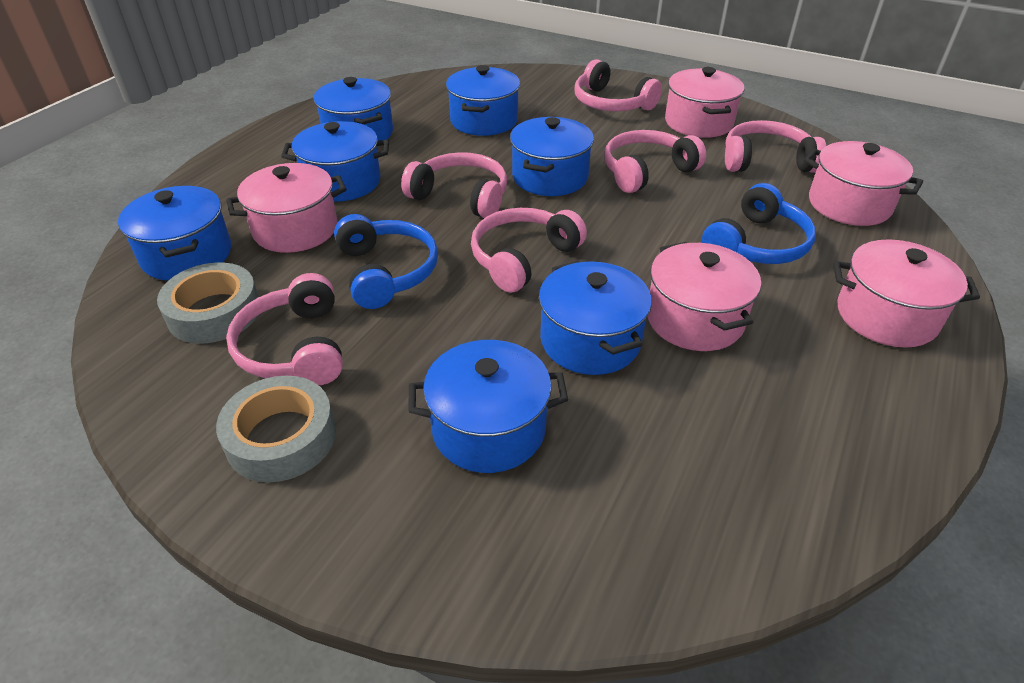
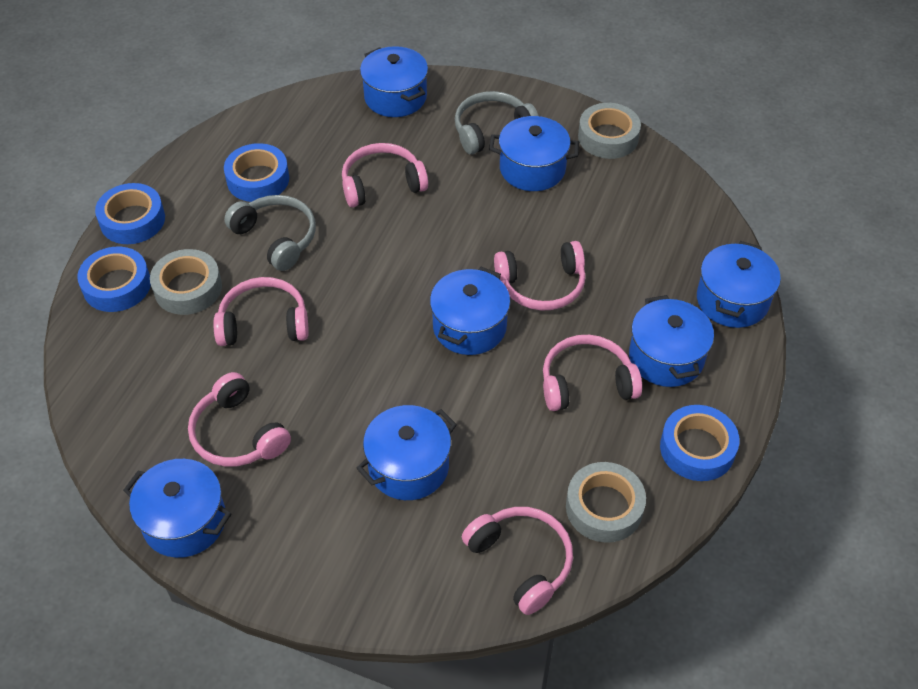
blue headphones: [334,214,438,309] [702,183,816,264] = 2 -> none = 0
blue tape: none = 0 -> [77,247,151,312] [95,183,165,244] [224,143,289,202] [660,405,739,481] = 4
grey headphones: none = 0 -> [224,195,316,271] [455,91,539,155] = 2
grey tape: [157,263,259,343] [216,376,336,482] = 2 -> [150,249,222,315] [566,462,646,543] [578,103,641,159] = 3
pink pot: [226,163,346,253] [648,242,761,351] [665,67,744,138] [804,141,923,226] [833,239,980,348] = 5 -> none = 0

